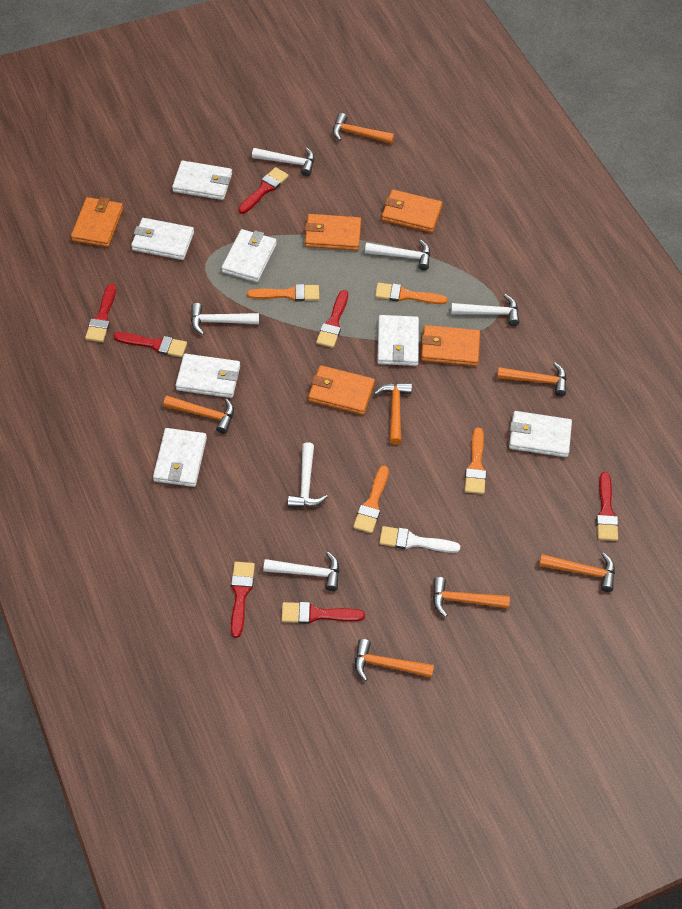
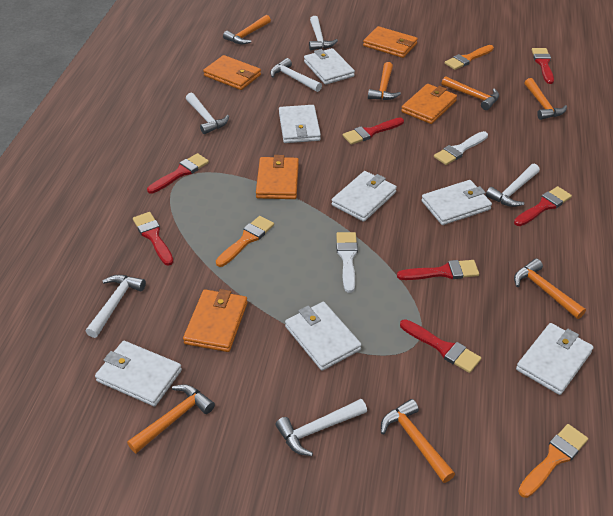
orange brush: [247,284,319,301] [353,466,389,533] [375,283,448,304] [465,427,486,494] = 4 -> [216,216,274,267] [445,45,494,70] [518,424,588,498] = 3
white brush: [379,526,460,553] = 1 -> [336,232,358,293] [434,131,488,165] = 2

